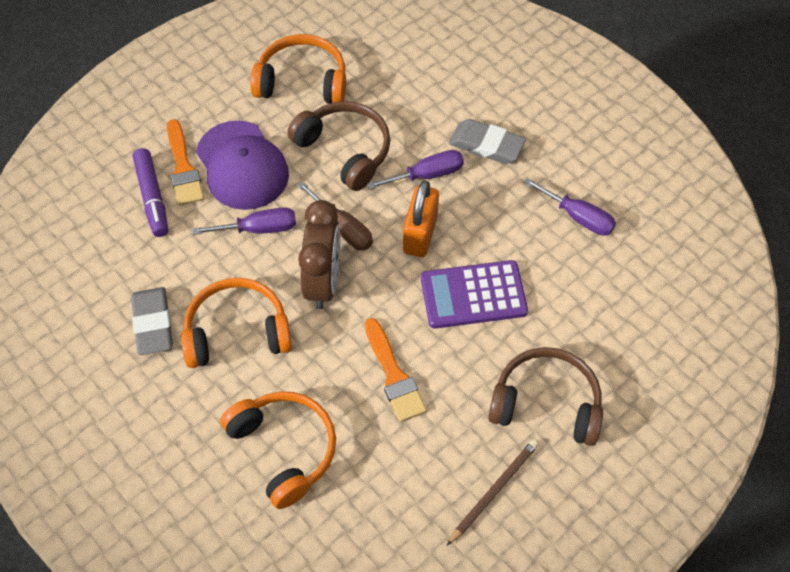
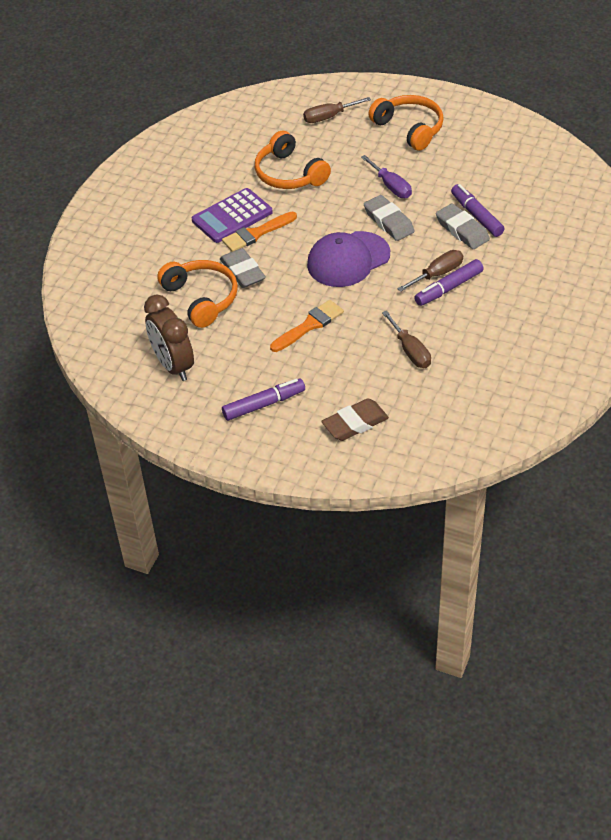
brown eraser: none = 0 -> [321,398,389,441] = 1
brown headphones: [287,101,390,191] [488,347,603,446] = 2 -> none = 0
brown pencil: [447,439,539,545] = 1 -> none = 0
brown screwdriver: [297,181,373,250] = 1 -> [303,97,371,123] [382,311,431,368] [397,250,463,292] = 3
grey eraser: [131,287,173,355] [449,119,526,164] = 2 -> [220,248,266,288] [364,195,415,241] [436,204,490,249] = 3
orange padlock: [403,180,439,257] = 1 -> none = 0
purple marker: [133,148,168,237] = 1 -> [222,378,305,421] [414,259,484,306] [451,184,504,237] = 3
purple screwdriver: [192,207,296,235] [367,150,464,189] [523,178,616,236] = 3 -> [361,155,412,198] = 1

